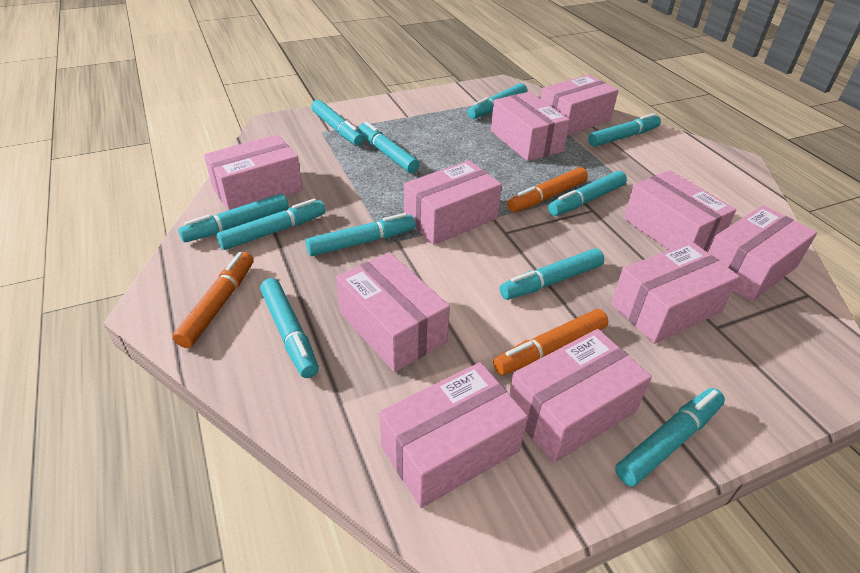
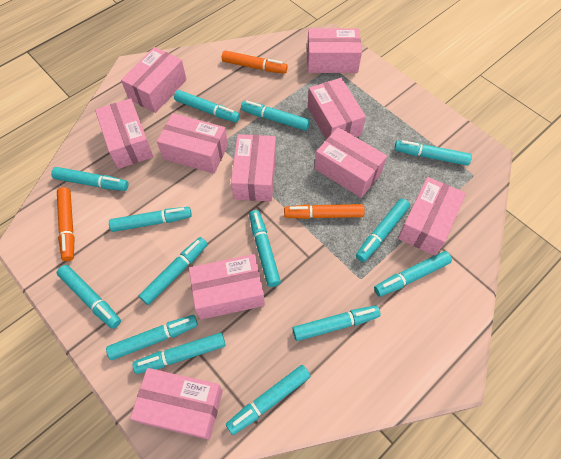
turquoise marker: [178,193,288,242] [217,199,325,250] [260,278,319,378] [306,213,415,256] [311,100,364,146] [358,121,420,173] [467,83,527,119] [500,248,604,300] [548,171,627,216] [588,113,661,147] [615,388,725,486] = 11 -> [51,167,128,191] [57,265,121,329] [106,315,198,360] [109,207,192,232] [132,332,226,374] [139,237,207,305] [174,90,240,123] [226,365,311,435] [241,101,310,131] [249,210,281,287] [293,305,381,341] [356,198,410,262] [374,251,452,297] [394,140,472,166] = 14

